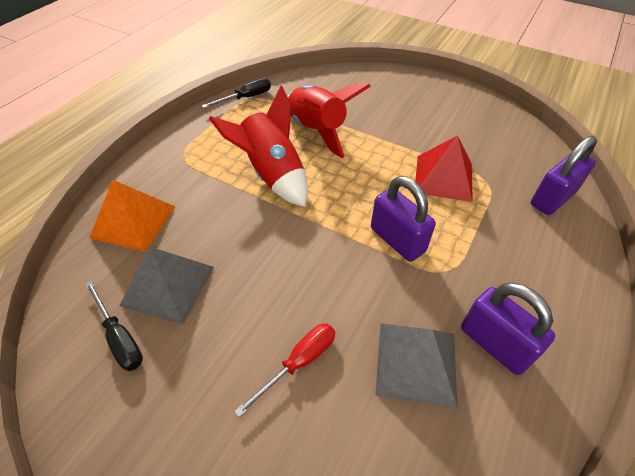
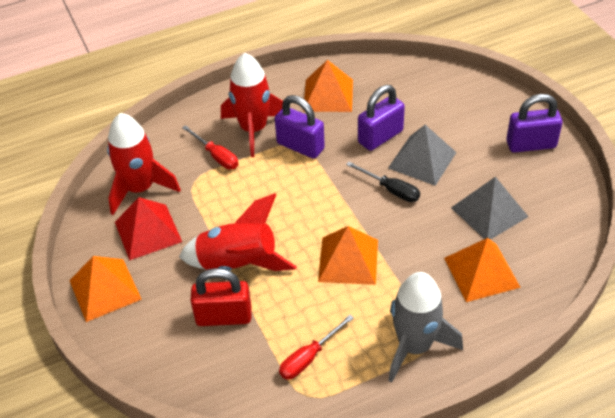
black screwdriver: [85,281,143,371] [202,78,271,108] = 2 -> [346,162,420,202] = 1
grey rocket: none = 0 -> [388,272,463,383] = 1
orange pyramid: [89,180,175,252] = 1 -> [69,256,142,322] [303,60,353,112] [318,226,378,285] [444,238,521,302] = 4
red padlock: none = 0 -> [190,268,252,326] = 1
red rocket: [209,85,308,207] [287,83,371,158] = 2 -> [107,113,181,215] [179,193,297,271] [221,53,283,157] = 3
red screwdriver: [234,323,335,417] = 1 -> [182,125,238,170] [279,315,354,380] = 2

